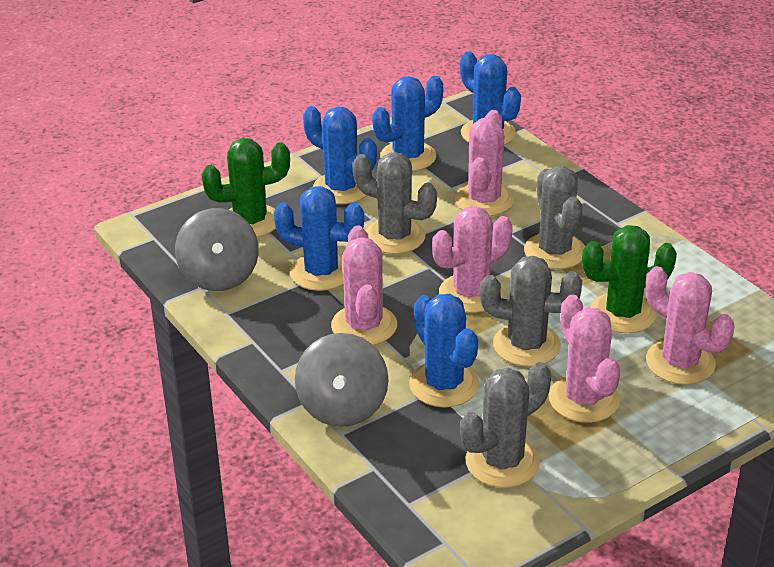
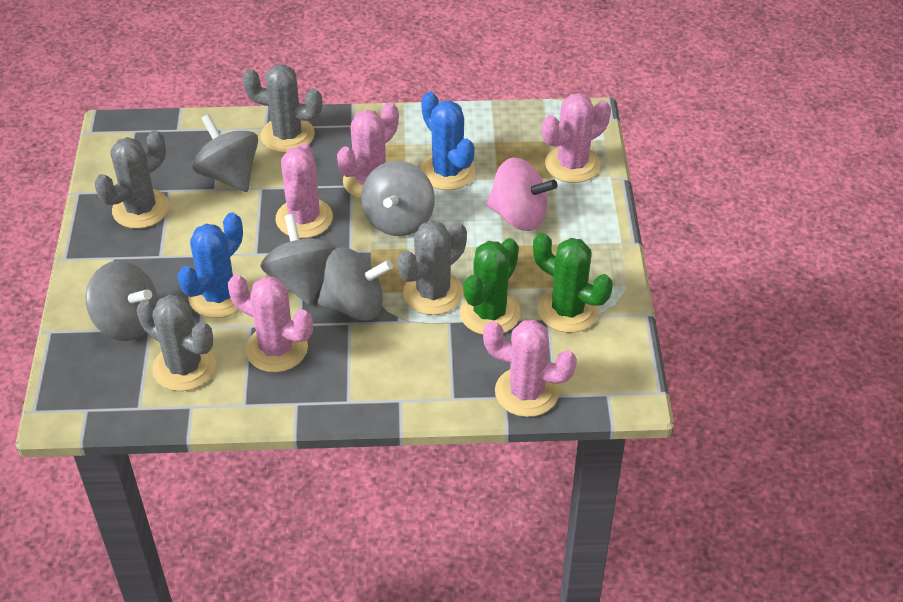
blue cactus: [274,186,364,291] [303,106,377,204] [372,76,443,171] [409,294,479,407] [460,51,521,145] = 5 -> [177,213,249,318] [420,92,476,190] = 2
grey spinning top: [175,208,259,291] [295,333,388,427] = 2 -> [86,261,158,341] [192,114,258,192] [260,214,336,305] [317,248,393,321] [361,161,435,236] = 5
pink spinning top: none = 0 -> [486,157,558,231] = 1

